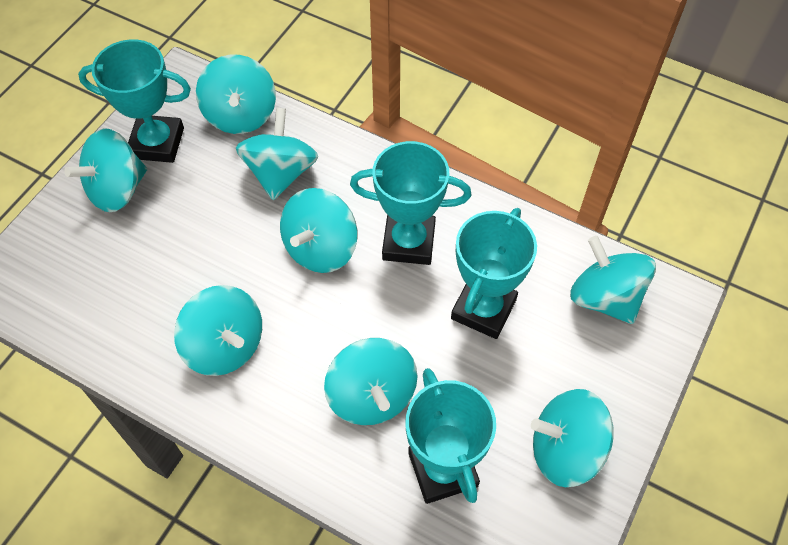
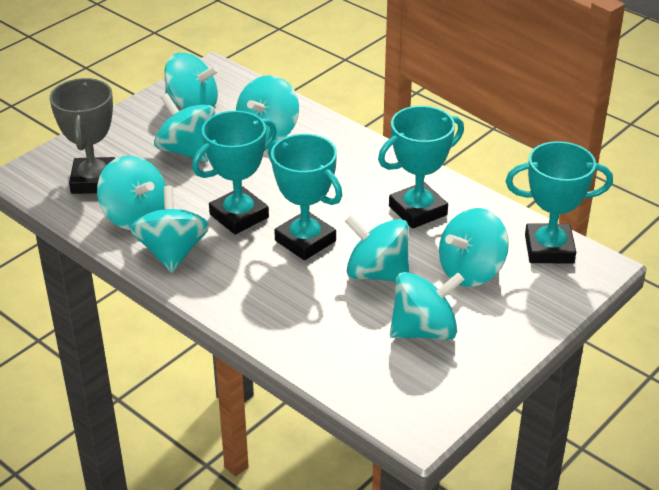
grey trophy: none = 0 -> [50,78,115,194] = 1

